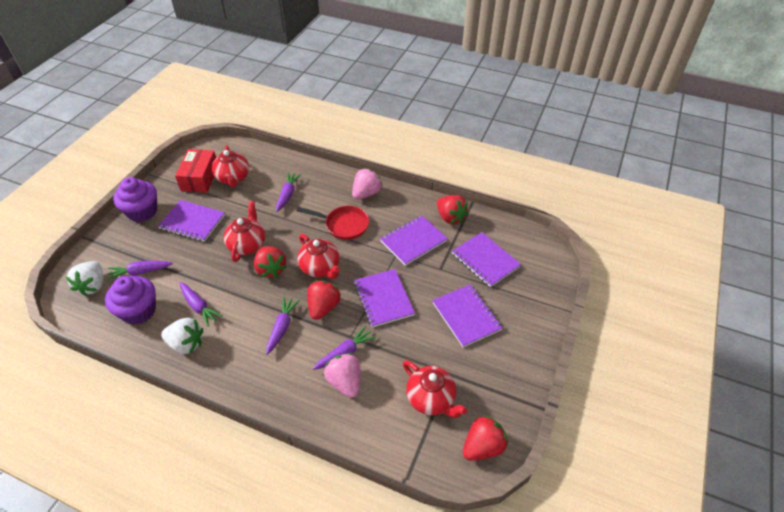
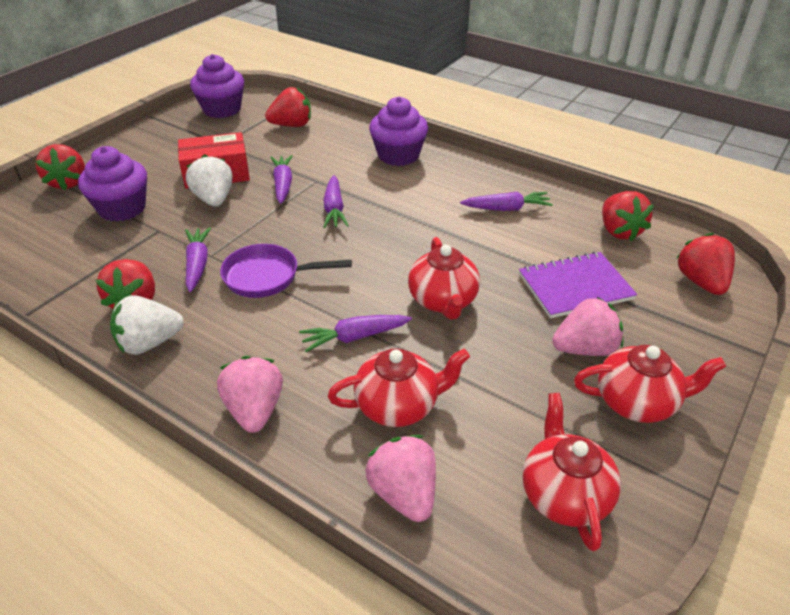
pink strawberry: [324,353,361,398] [352,168,383,200] = 2 -> [217,356,283,433] [366,435,436,522] [552,297,624,356] = 3
purple cupcake: [105,276,156,325] [113,177,157,222] = 2 -> [78,146,147,222] [190,54,244,118] [369,97,428,166] = 3
purple notebook: [158,200,225,242] [354,269,415,327] [380,215,448,266] [432,284,503,347] [452,232,521,287] = 5 -> [519,252,637,318] = 1
purple pan: none = 0 -> [220,244,352,298] = 1
red pan: [297,206,369,240] = 1 -> none = 0
red strawberry: [254,246,287,278] [307,280,341,320] [437,195,469,224] [463,415,508,461] = 4 -> [35,144,85,190] [96,259,155,309] [265,87,311,127] [602,191,654,241] [677,233,735,295] = 5

